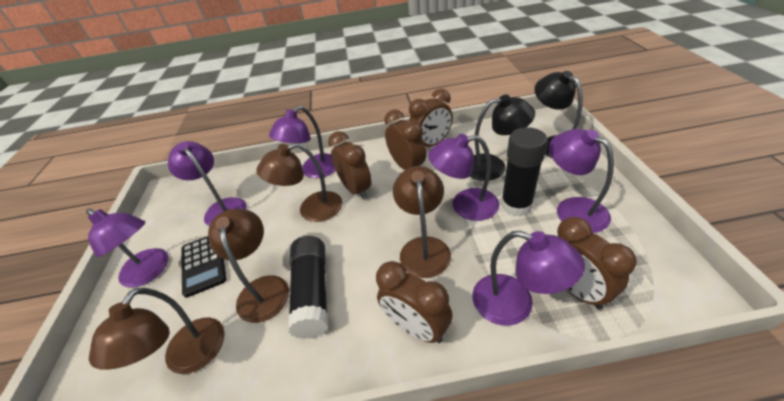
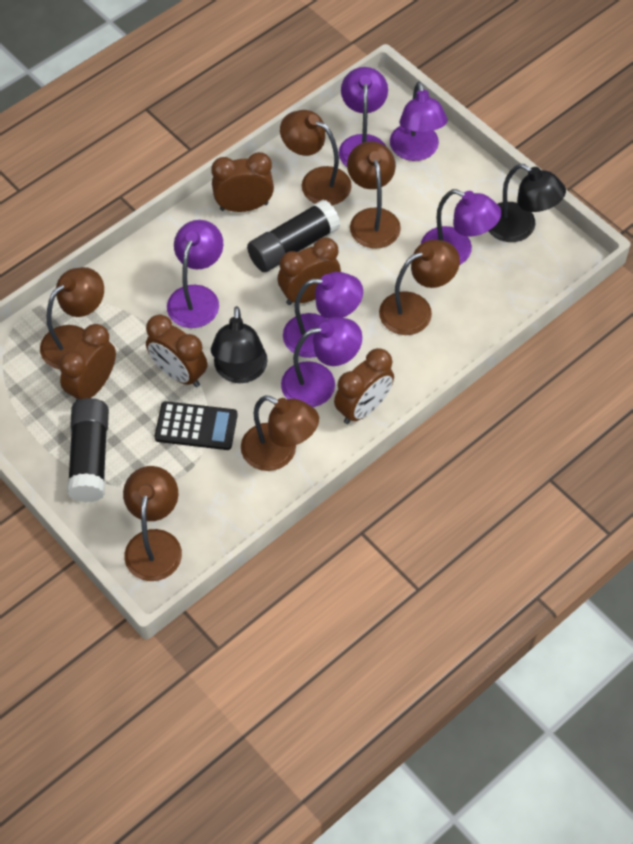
brown lamp: [89,288,225,374] [208,209,289,323] [257,143,342,222] [393,166,451,278] = 4 -> [40,267,104,369] [123,466,182,581] [241,395,319,471] [280,110,352,205] [347,141,401,249] [379,240,460,335] = 6

